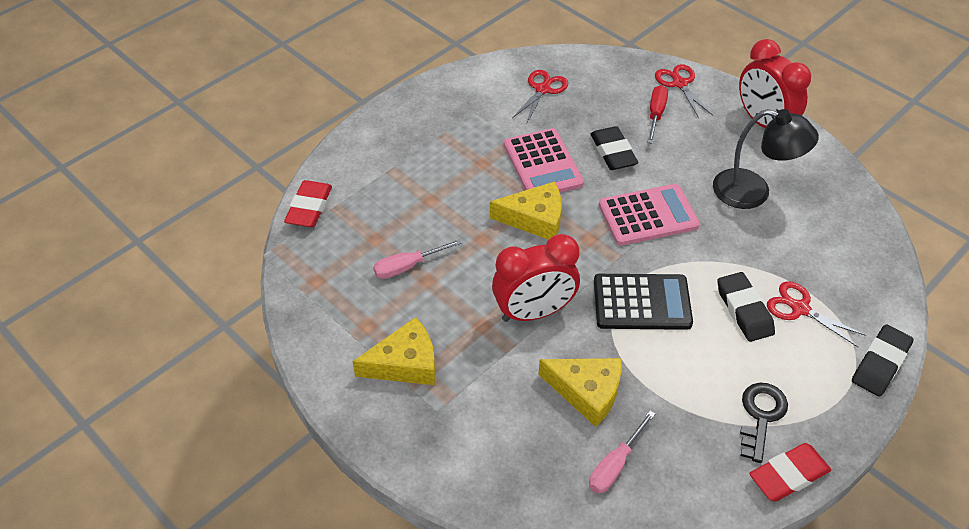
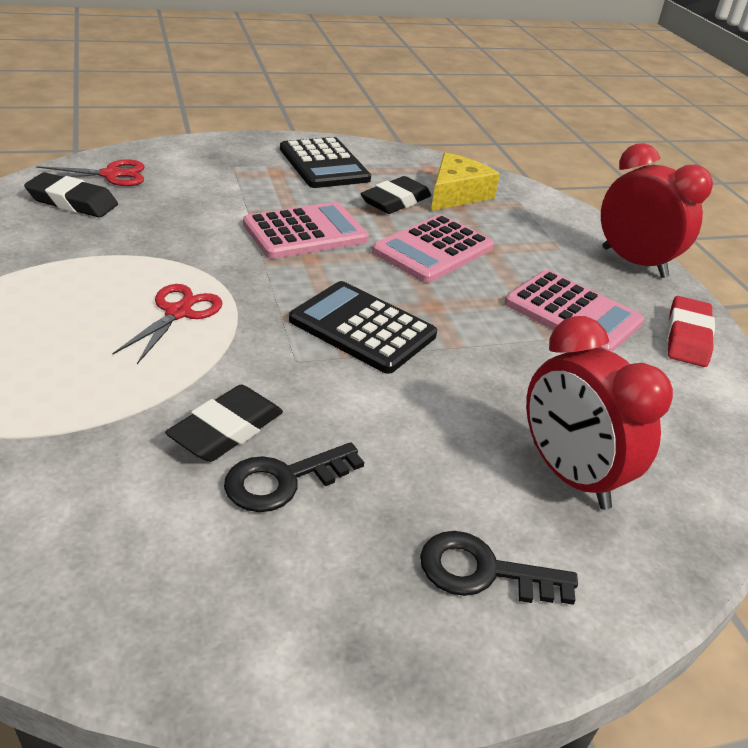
black calculator: [594,274,693,330] = 1 -> [280,137,371,188] [289,281,437,374] = 2
black key: [740,383,788,463] = 1 -> [224,442,364,512] [420,531,578,605] = 2
black lamp: [713,109,819,209] = 1 -> none = 0
pink calculator: [504,128,584,193] [599,184,700,246] = 2 -> [243,202,369,259] [372,214,494,283] [505,270,644,352] = 3
pink screwdriver: [373,239,462,279] [589,411,655,494] = 2 -> none = 0
red eraser: [284,180,332,227] [749,443,831,502] = 2 -> [667,296,715,367] = 1
red scissors: [512,70,568,124] [655,64,713,118] [767,281,867,348] = 3 -> [34,159,145,186] [113,284,222,364] = 2
red screwdriver: [647,85,668,144] = 1 -> none = 0
yellow cheese: [352,317,435,385] [490,181,562,240] [538,358,622,427] = 3 -> [431,153,500,211] = 1

